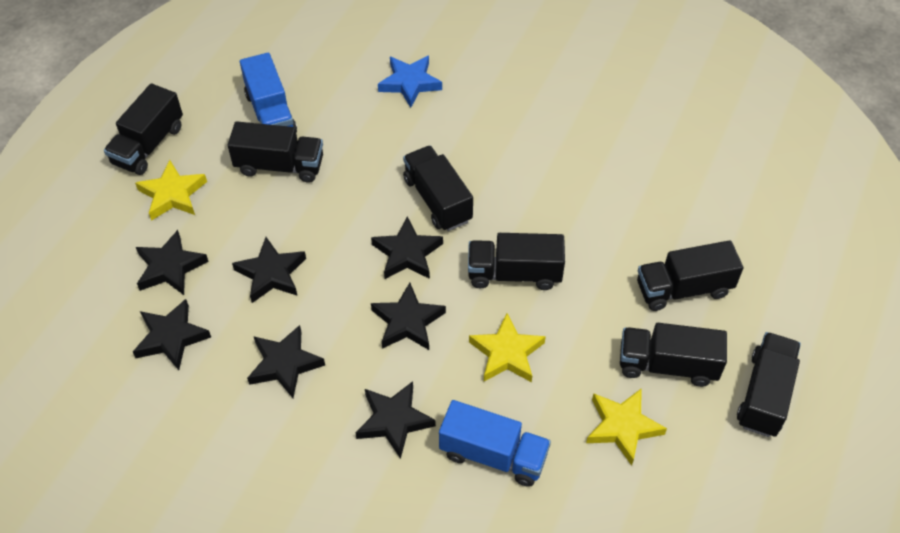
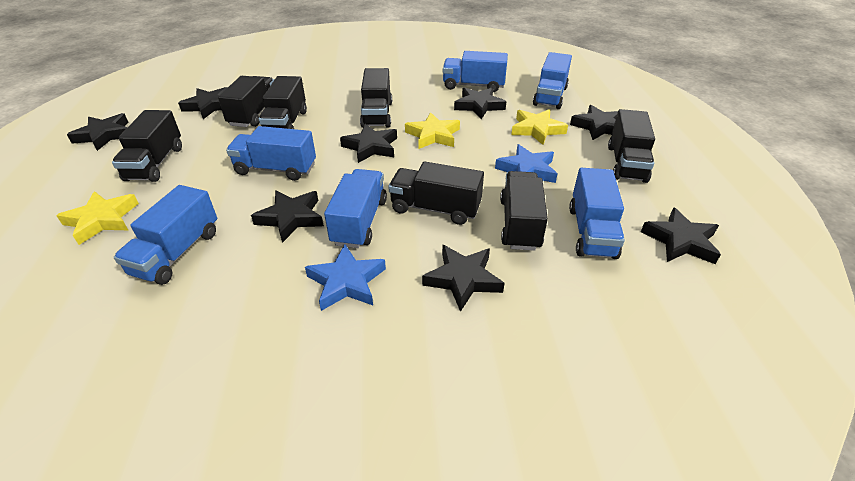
black star: [133,299,211,370] [136,230,209,295] [232,237,306,303] [247,325,325,398] [356,381,436,459] [371,216,443,279] [371,283,446,350] = 7 -> [67,113,128,151] [178,87,227,119] [251,190,324,243] [340,124,397,163] [422,245,505,312] [454,87,507,119] [570,105,618,140] [641,207,721,264] = 8
blue star: [378,56,442,108] = 1 -> [305,244,386,311] [495,144,558,183] = 2
blue truck: [240,53,297,133] [439,400,551,487] = 2 -> [114,185,217,285] [226,126,316,181] [324,169,387,248] [443,51,508,92] [533,52,572,109] [569,168,625,259] = 6

